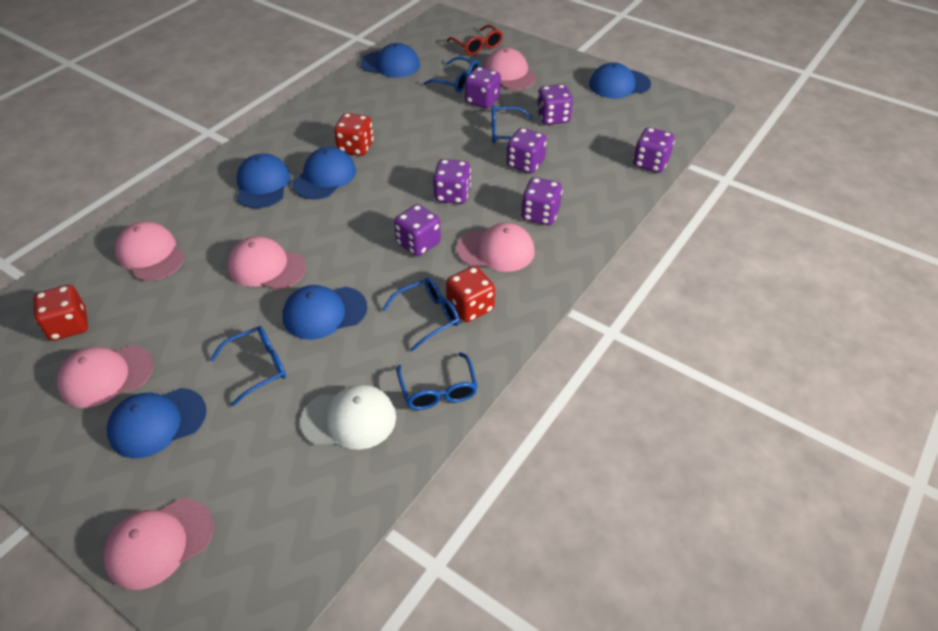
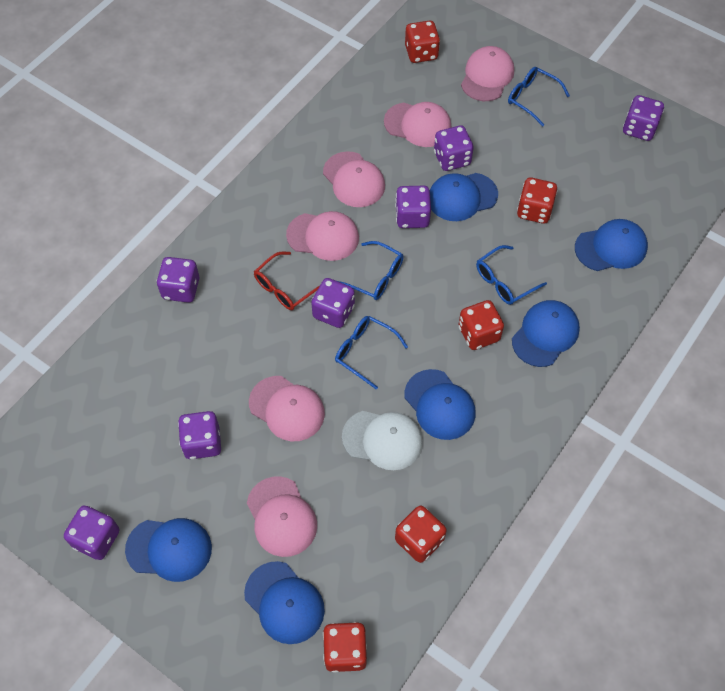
blue glasses: [210,326,286,406] [382,278,459,351] [397,352,478,410] [423,57,480,92] [492,105,533,144] = 5 -> [335,316,408,389] [338,241,404,300] [476,245,547,305] [508,67,570,127] = 4
red dice: [33,285,88,341] [334,113,373,156] [446,266,495,322] = 3 -> [323,622,367,673] [395,505,447,563] [405,20,440,63] [458,300,504,350] [517,178,558,224] = 5

